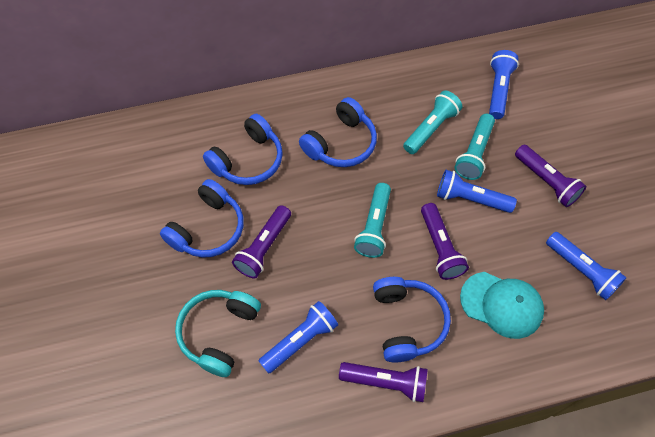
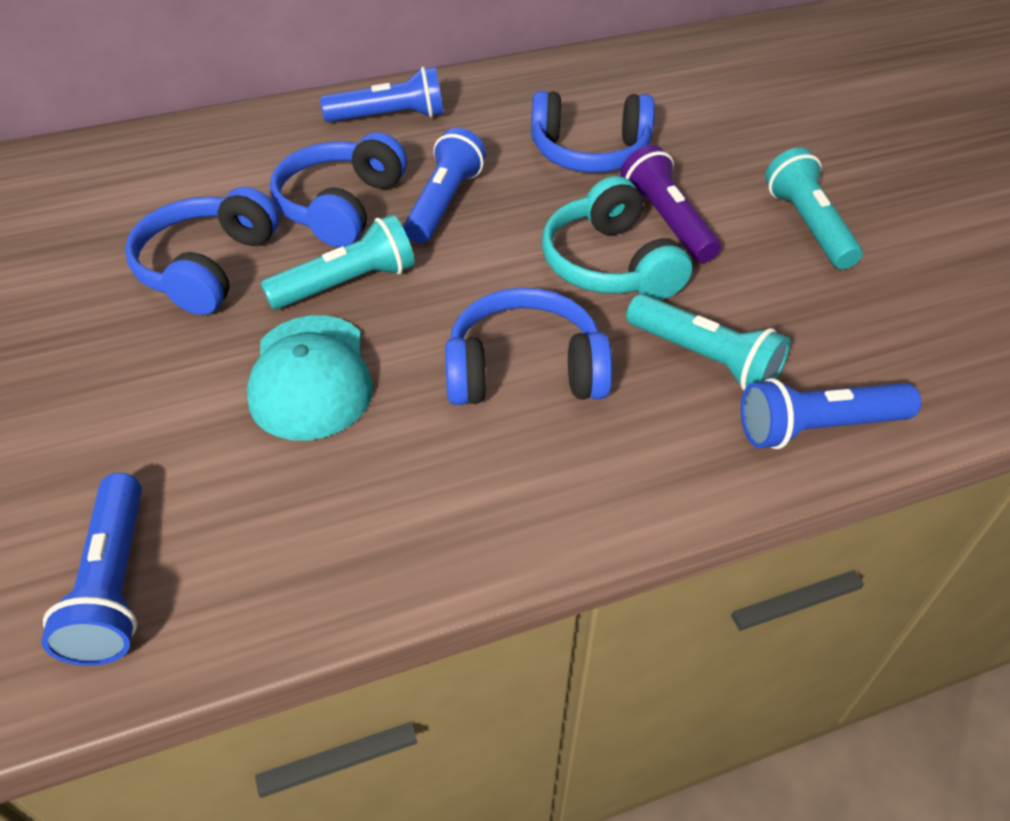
purple flashlight: [232,205,291,278] [339,362,428,402] [421,203,469,280] [515,145,586,207] = 4 -> [620,145,721,263] = 1

